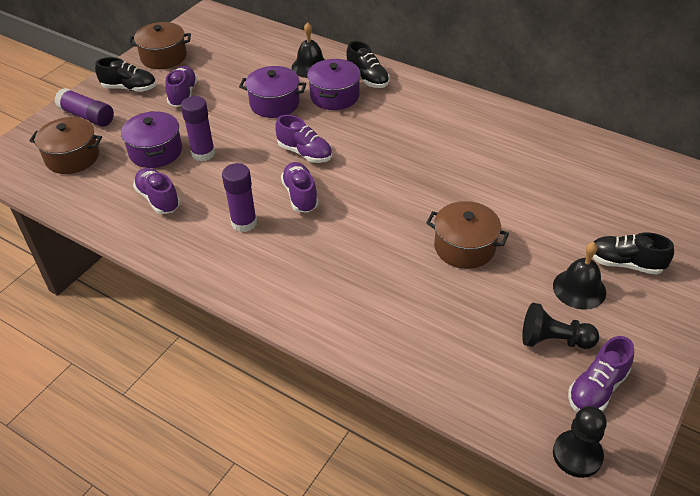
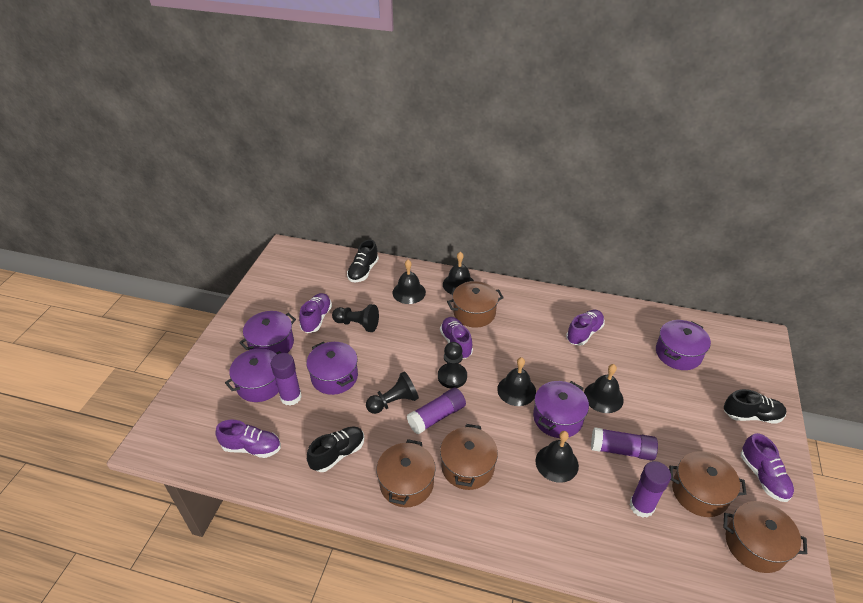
black bell: [292,22,325,78] [553,242,606,310] = 2 -> [393,260,426,304] [443,252,474,295] [497,357,536,406] [535,431,579,483] [584,364,624,413] = 5
black pawn: [522,303,599,349] [553,406,607,478] = 2 -> [332,304,379,332] [366,371,419,414] [438,342,467,389] = 3
brown pot: [29,117,102,174] [129,22,191,69] [426,201,509,269] = 3 -> [377,439,436,508] [440,424,498,490] [447,281,504,328] [669,451,747,517] [723,501,807,573] = 5
purple glue stick: [54,88,114,127] [181,96,215,161] [222,163,257,232] = 3 -> [271,353,302,406] [407,388,466,434] [591,427,658,461] [629,461,671,518] = 4
purple pot: [121,111,182,168] [239,66,306,118] [307,59,361,110] = 3 -> [225,348,281,402] [239,311,296,353] [306,342,358,395] [533,381,589,438] [656,320,711,370] = 5

